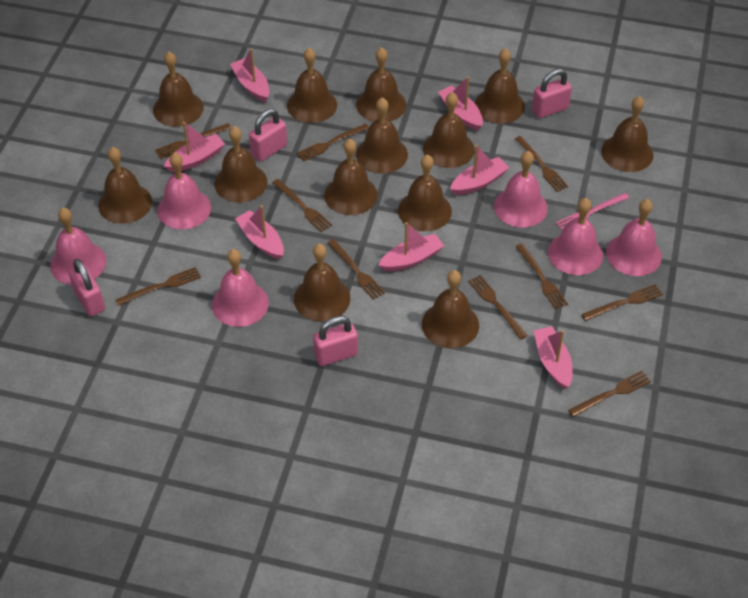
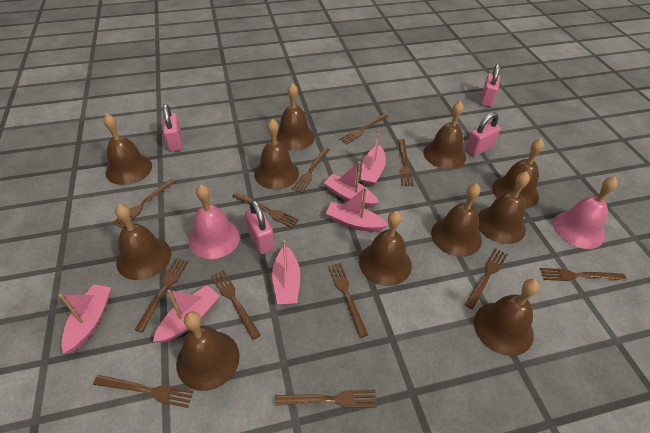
brown bell: [98,147,152,224] [153,52,204,127] [214,126,267,203] [287,48,337,123] [294,244,351,321] [324,139,378,215] [356,47,406,122] [356,97,408,174] [398,155,452,231] [422,270,479,348] [423,92,475,168] [475,48,525,124] [601,96,654,172] = 13 -> [103,114,152,185] [115,204,171,280] [176,311,240,391] [254,119,299,189] [277,83,315,151] [359,211,412,286] [423,101,466,169] [431,183,482,257] [474,279,540,356] [478,171,530,244] [492,138,544,209] = 11
brown fork: [115,267,201,306] [155,123,231,159] [272,179,332,232] [297,123,369,162] [327,239,385,300] [469,275,528,339] [515,136,568,192] [515,243,568,309] [568,371,651,417] [581,284,663,321] = 10 -> [93,375,194,408] [112,179,176,228] [135,258,188,333] [211,270,261,340] [233,192,299,228] [275,390,377,408] [292,147,330,193] [328,263,368,338] [340,114,388,144] [399,139,414,186] [465,248,508,309] [540,268,627,281] = 12
pink bell: [50,208,106,285] [157,153,211,229] [212,249,269,327] [494,151,548,228] [548,198,603,275] [606,199,662,276] = 6 -> [189,184,240,259] [553,176,618,249] = 2
pink boat: [164,122,225,172] [230,48,270,102] [235,205,284,260] [378,222,444,271] [438,77,483,131] [450,145,509,195] [534,326,573,389] = 7 -> [59,284,111,353] [153,285,220,343] [272,240,300,305] [324,161,379,208] [326,187,388,232] [361,130,386,186] = 6
pink fork: [555,193,629,230] = 1 -> none = 0

